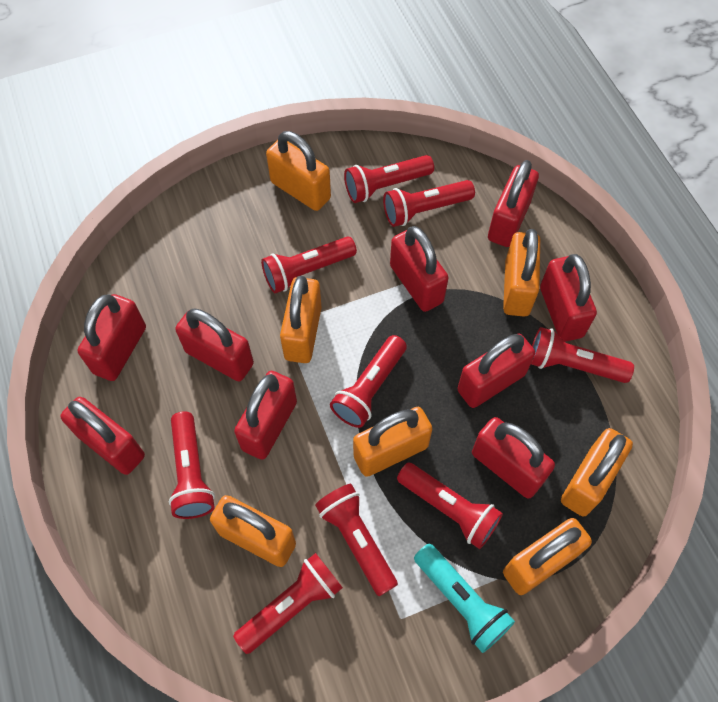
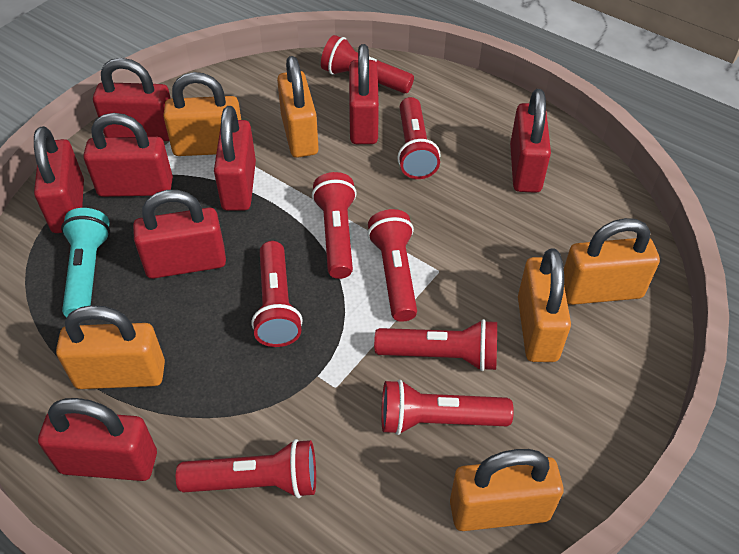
orange padlock: [210,495,296,567] [266,131,331,211] [280,276,322,363] [353,407,432,477] [503,229,540,317] [503,518,592,595] [561,428,633,516] = 7 -> [56,305,165,389] [163,72,241,156] [277,56,319,158] [450,449,564,531] [518,248,571,362] [564,218,660,305] = 6
red flashlight: [169,411,215,519] [233,553,343,654] [261,237,357,293] [315,484,398,596] [330,335,407,428] [344,155,434,203] [383,180,475,227] [397,462,503,549] [531,327,634,383] = 9 -> [176,439,316,498] [251,241,303,347] [312,172,357,279] [321,35,414,93] [367,209,417,322] [374,319,497,371] [381,380,514,435] [397,97,440,179] = 8
red padlock: [60,397,145,475] [77,294,146,381] [175,308,254,381] [234,371,297,460] [390,226,449,312] [457,333,535,408] [472,417,555,499] [488,160,539,247] [540,254,597,342] = 9 -> [34,126,84,233] [38,398,157,481] [83,113,173,197] [93,58,171,141] [133,190,226,279] [214,106,256,211] [349,44,379,144] [510,89,551,193] = 8

